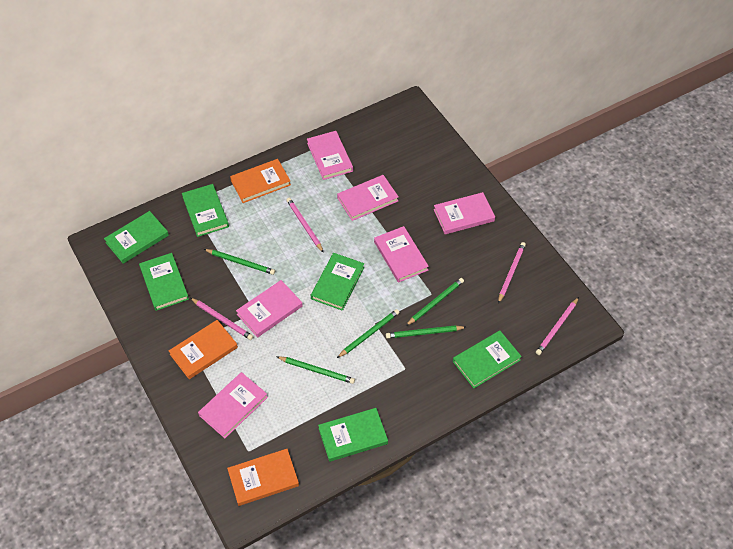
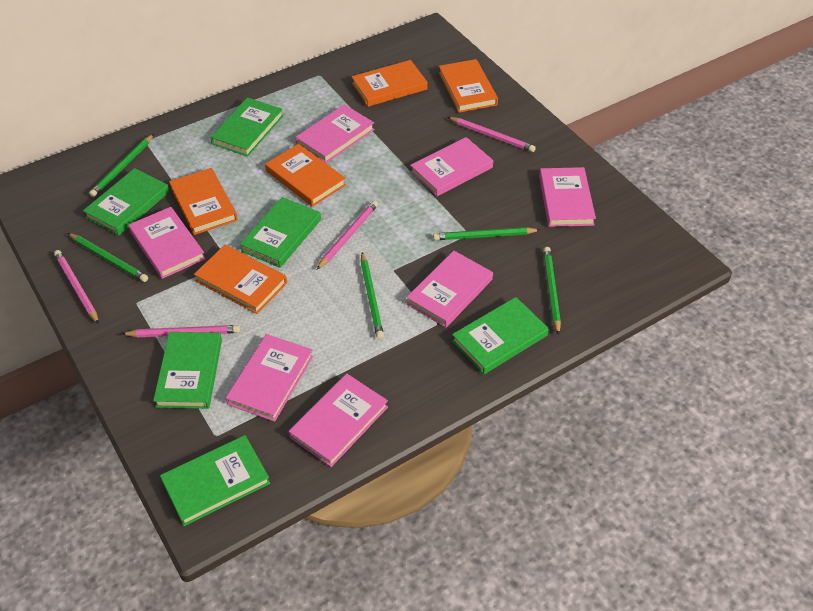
orange book: [169,320,238,379] [227,449,299,506] [230,159,291,203] = 3 -> [169,168,238,235] [194,245,287,314] [265,144,346,207] [351,60,428,107] [439,59,498,113] = 5
pink book: [198,372,268,438] [236,280,303,338] [307,131,353,180] [337,175,399,221] [374,226,429,283] [434,192,495,234] = 6 -> [128,207,206,279] [226,334,313,422] [289,374,388,467] [295,104,374,163] [406,251,493,328] [410,137,493,197] [539,167,596,227] = 7

